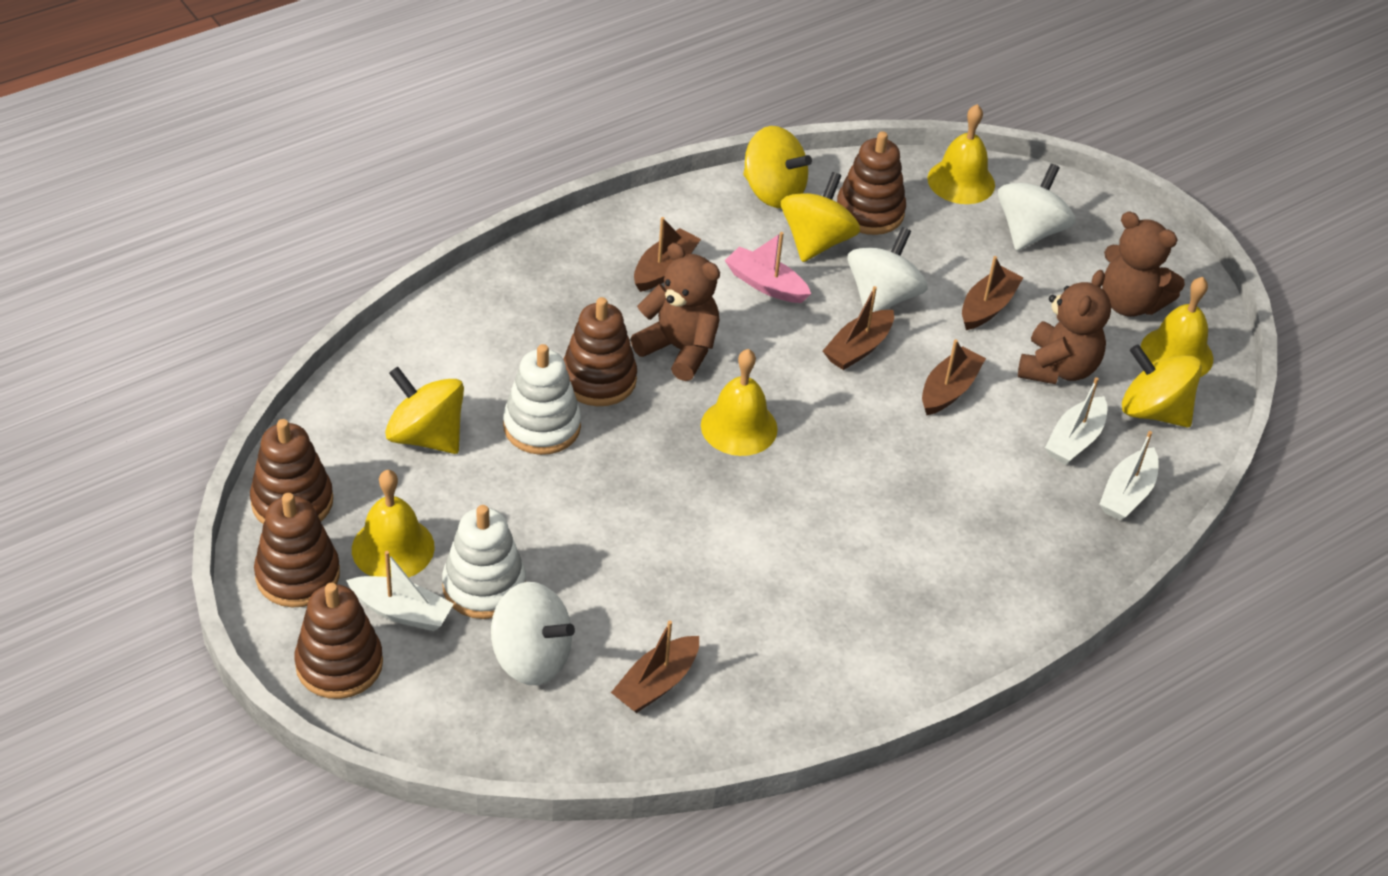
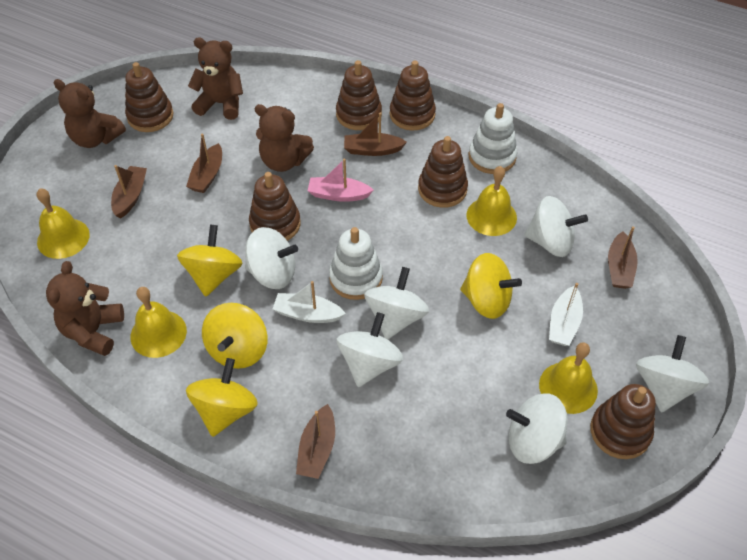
brown stacking toy: [250,419,333,524] [254,493,340,607] [294,583,383,699] [564,297,637,406] [837,131,906,235] = 5 -> [125,62,174,132] [249,172,301,241] [336,60,382,130] [390,61,436,131] [418,136,468,208] [590,384,656,459] = 6
brown teddy bear: [631,243,720,381] [1018,270,1111,384] [1102,212,1185,317] = 3 -> [46,261,124,356] [53,79,126,148] [188,38,243,120] [255,104,314,172] = 4
white boat: [346,551,454,631] [1045,377,1108,465] [1099,431,1159,521] = 3 -> [273,281,346,323] [549,283,583,346] = 2
white spinning top: [491,582,575,685] [847,227,928,312] [998,164,1075,251] = 3 -> [245,227,298,289] [337,312,403,387] [364,267,429,339] [506,394,568,464] [524,196,588,257] [636,335,709,413] = 6

